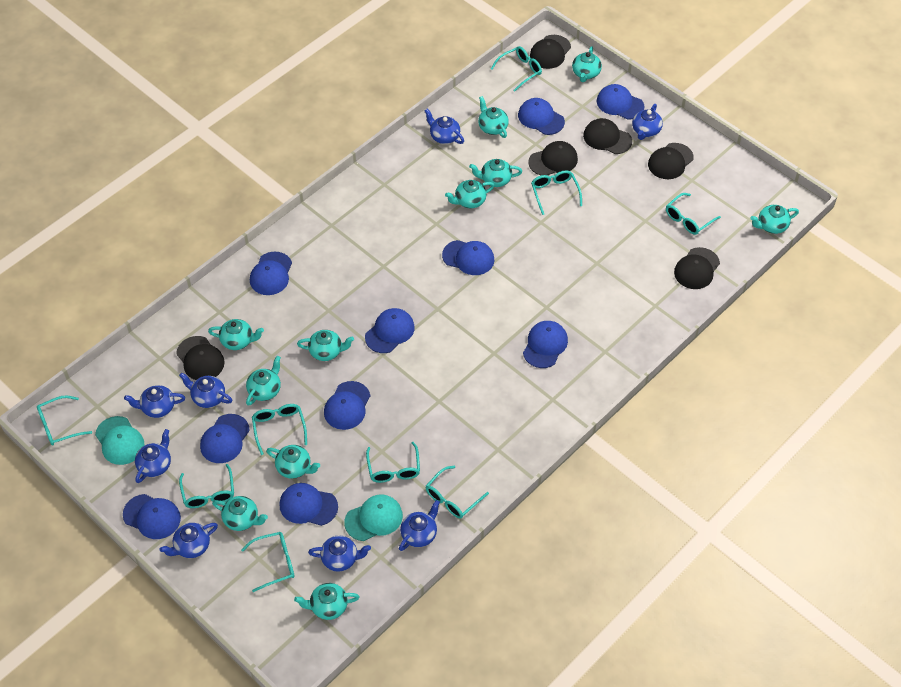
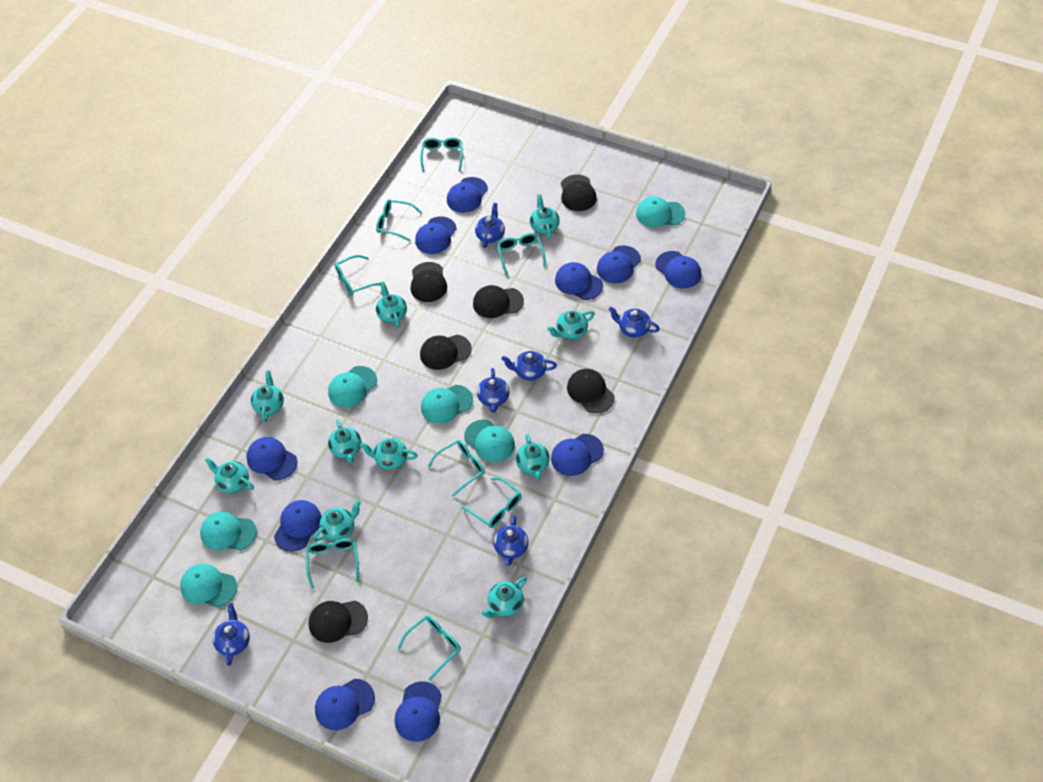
blue teapot: [124,385,185,418] [135,429,171,483] [160,523,218,558] [179,373,232,408] [308,536,371,572] [399,500,440,551] [425,109,464,144] [632,104,663,140] = 8 -> [213,603,250,666] [475,203,505,248] [477,368,510,413] [493,515,529,566] [501,351,557,381] [608,307,660,338] = 6
turquoise cap: [95,416,145,465] [344,494,403,541] = 2 -> [180,564,237,607] [200,512,257,551] [328,366,377,408] [421,385,473,424] [464,419,515,462] [636,196,685,227] = 6
turquoise glasses: [37,395,92,445] [179,464,234,508] [241,532,295,592] [252,404,307,455] [366,442,420,483] [426,466,489,519] [491,46,542,92] [531,170,582,215] [666,193,721,235] = 9 -> [306,538,359,589] [335,255,381,296] [376,199,422,241] [397,615,461,681] [420,137,463,172] [428,440,485,497] [462,477,521,528] [497,233,546,276] = 8
turquoise teapot: [208,319,264,350] [212,496,268,531] [246,356,281,406] [266,445,320,479] [294,583,360,620] [297,330,354,361] [445,180,495,209] [469,159,522,187] [478,96,509,138] [572,46,602,82] [750,205,799,234] = 11 -> [205,457,254,493] [251,370,284,423] [313,500,361,541] [328,419,362,463] [360,438,418,470] [376,281,407,328] [482,577,527,619] [516,433,550,480] [530,194,560,239] [547,311,595,340] = 10

